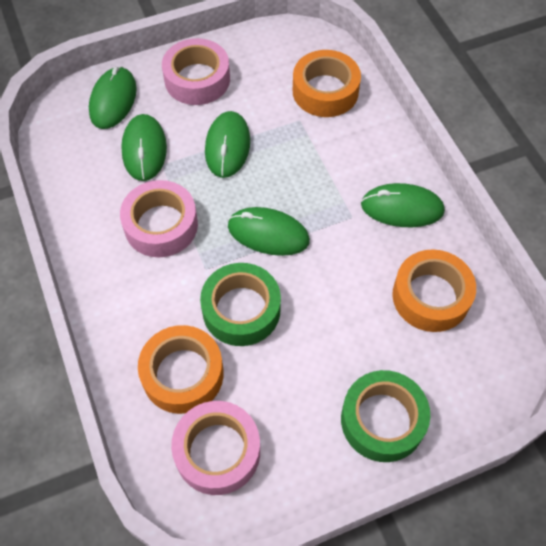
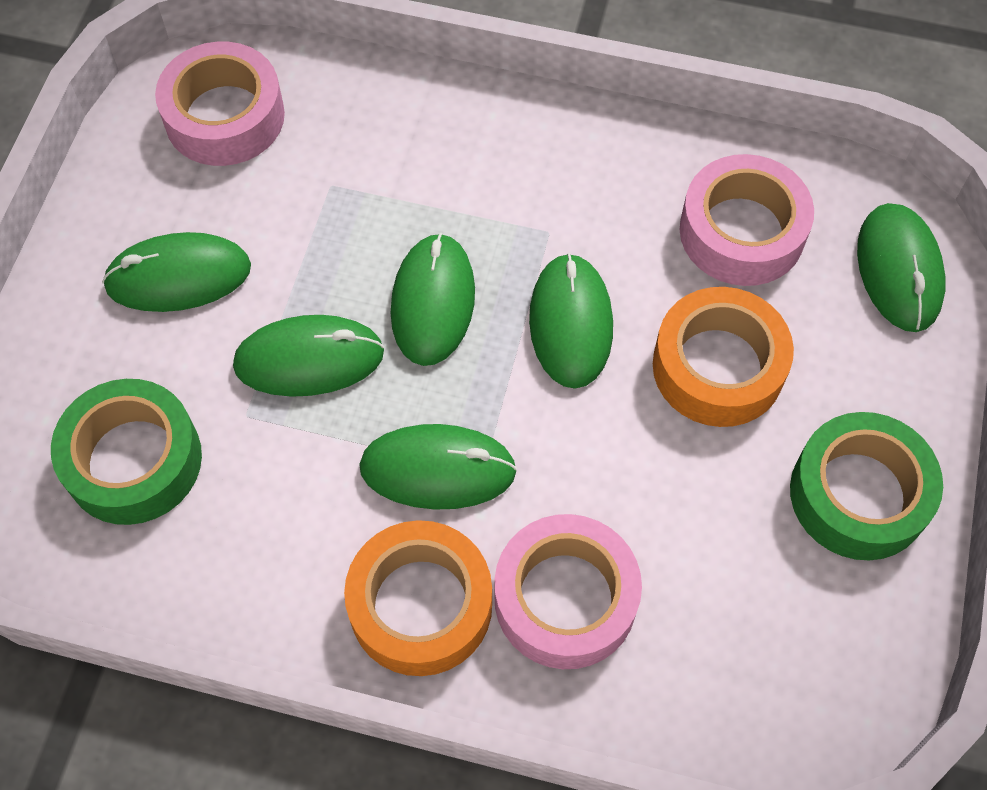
green mouse: [89,66,137,129] [121,114,167,181] [205,111,250,178] [228,207,310,256] [361,183,445,227] = 5 -> [102,232,251,312] [233,315,384,397] [359,424,517,510] [391,233,475,366] [529,253,613,388] [857,203,945,332] = 6
orange tape: [138,325,224,414] [293,50,361,117] [392,249,476,332] = 3 -> [344,520,492,676] [653,287,794,427] = 2

